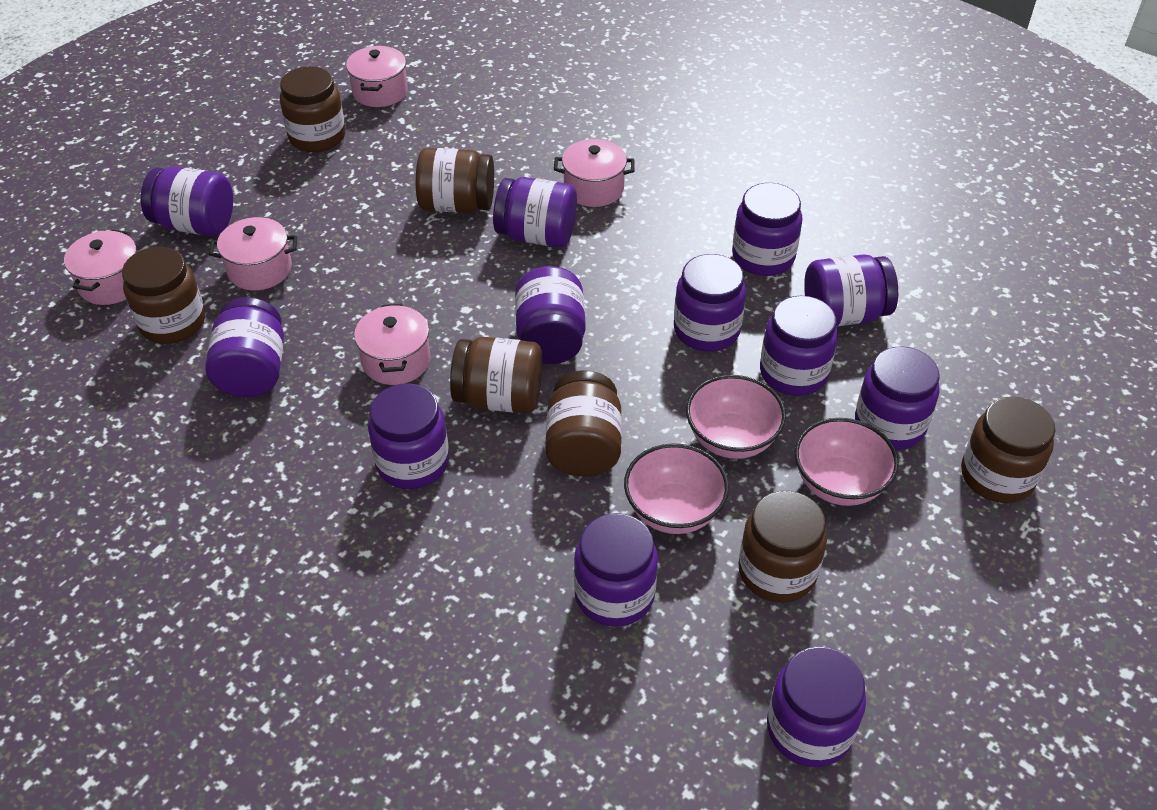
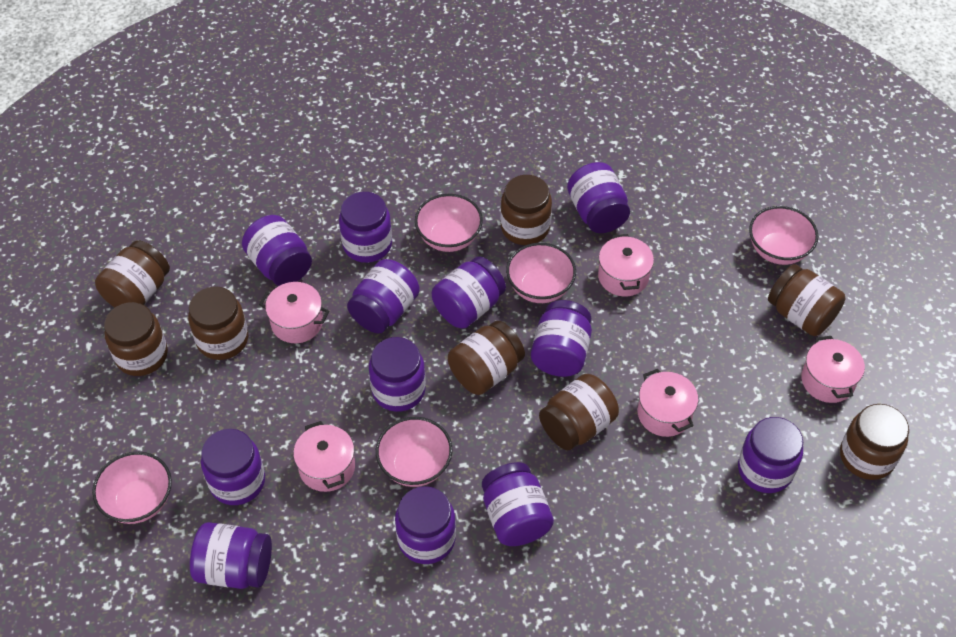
brown jar: [122,247,205,344] [280,66,345,152] [416,148,494,213] [450,337,542,414] [545,371,622,477] [738,491,827,603] [961,397,1055,503] = 7 -> [95,240,170,308] [104,302,168,376] [188,286,248,360] [448,321,525,395] [500,175,552,245] [539,374,619,450] [768,264,846,336] [840,404,909,480] = 8
pink bowl: [624,443,729,534] [686,375,786,459] [795,418,899,506] = 3 -> [92,452,172,524] [376,417,453,487] [415,194,483,252] [506,243,576,303] [749,206,818,265] = 5

